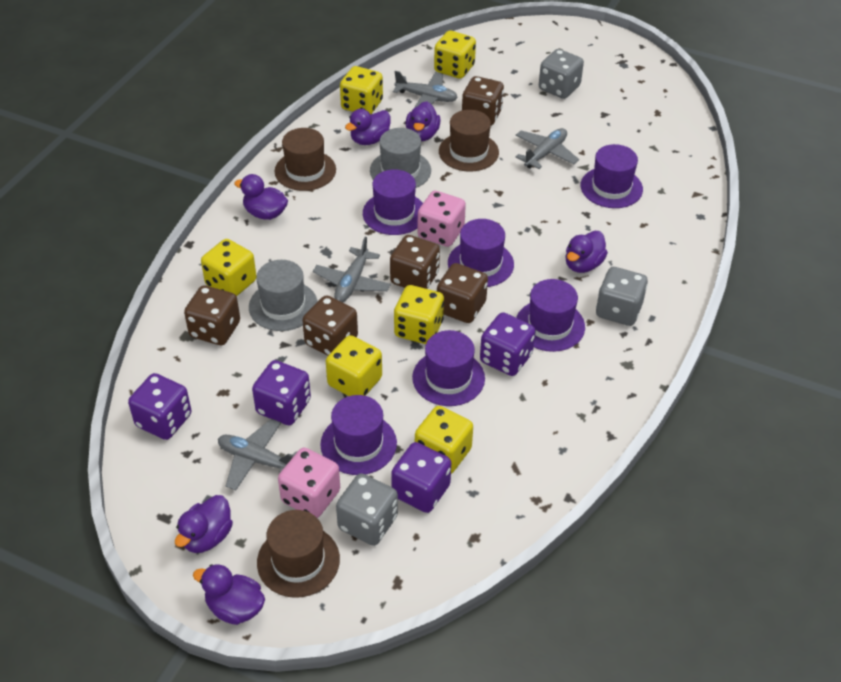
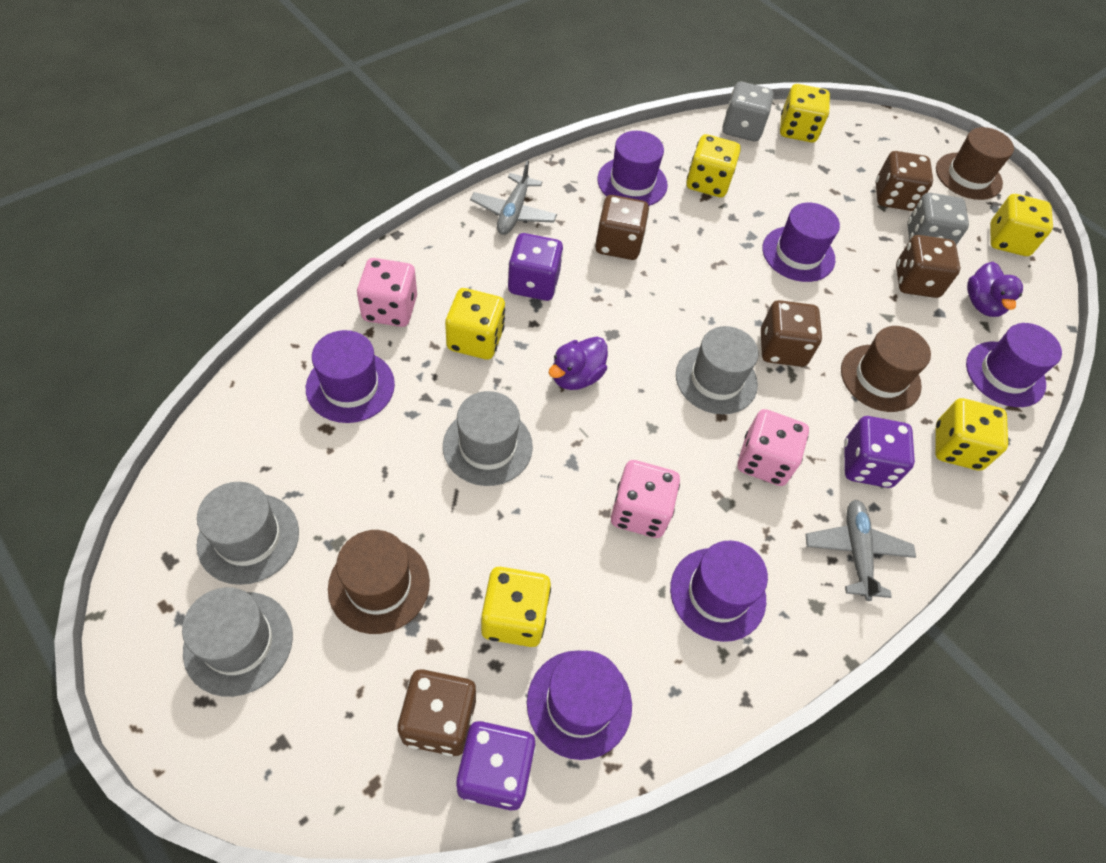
grey dice: [336,473,398,546] [539,49,584,99] [596,267,648,326] = 3 -> [723,82,774,141] [907,193,969,245] = 2
grey hat: [249,260,318,331] [370,128,431,188] = 2 -> [182,587,293,697] [197,482,299,585] [443,391,533,486] [676,326,759,414] = 4
grey plane: [218,419,297,490] [313,237,391,303] [393,71,458,108] [516,128,579,169] = 4 -> [470,161,557,235] [806,500,916,601] = 2
pink dice: [278,448,340,518] [418,191,466,247] = 2 -> [357,258,417,327] [611,460,680,538] [738,409,809,486] = 3
purple dice: [128,373,192,440] [252,360,311,425] [391,442,451,513] [480,312,536,376] = 4 -> [456,721,536,811] [508,233,563,301] [844,416,915,488] = 3
purple duck: [175,495,233,553] [193,564,265,625] [234,174,288,220] [345,109,391,145] [406,101,441,141] [565,231,608,273] = 6 -> [549,337,608,390] [967,262,1023,317] = 2

